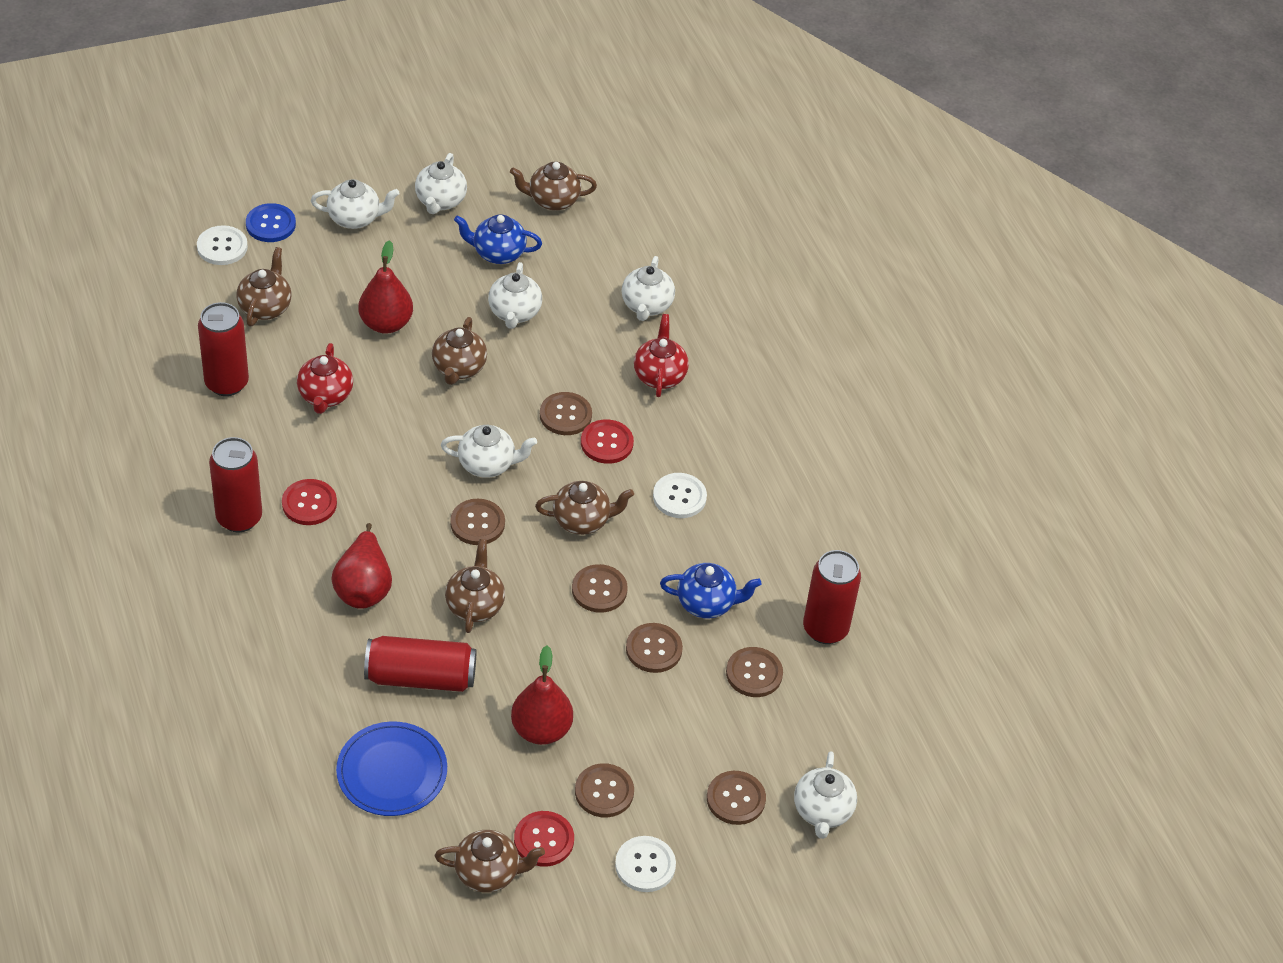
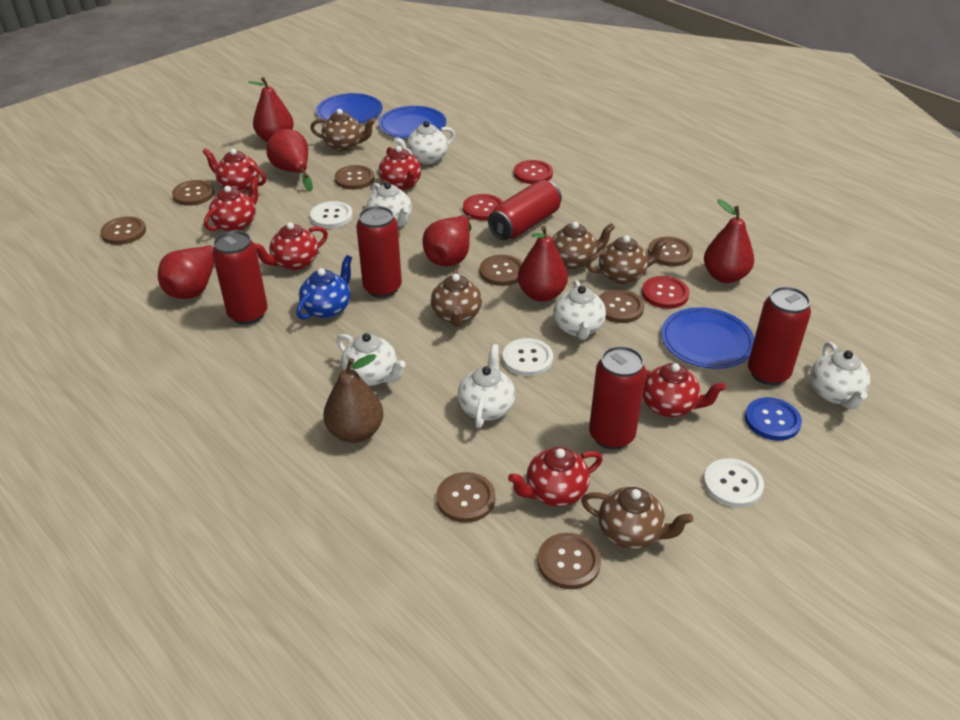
blue plate: [336,721,447,816] = 1 -> [316,93,383,124] [379,106,446,139] [661,307,754,369] = 3
blue teapot: [454,214,542,264] [660,563,761,619] = 2 -> [296,255,352,320] = 1
brown button: [450,499,505,545] [540,392,592,435] [572,564,628,613] [575,763,634,818] [626,623,683,673] [707,771,766,825] [726,647,783,697] = 7 -> [101,216,146,245] [172,180,214,206] [335,165,375,190] [436,472,496,523] [480,255,523,286] [538,533,601,589] [599,289,644,323] [648,237,693,266] = 8
brown pear: none = 0 -> [323,354,383,443] = 1
brown teapot: [236,247,291,326] [432,317,487,385] [435,830,545,893] [445,539,505,633] [510,162,597,211] [535,481,634,535] = 6 -> [310,109,375,151] [431,269,482,327] [552,222,615,270] [581,487,693,549] [586,235,667,284] = 5
red can: [198,302,249,396] [209,437,262,532] [364,636,477,692] [803,550,861,644] = 4 -> [212,231,268,325] [356,206,402,298] [488,180,562,240] [589,346,646,450] [748,286,811,385] = 5
red pear: [331,523,392,609] [358,240,413,334] [511,645,573,745] = 3 -> [158,245,214,299] [248,77,294,142] [266,129,313,192] [422,215,472,266] [518,226,568,302] [704,199,754,283] = 6
red teapot: [297,343,353,414] [634,314,689,397] = 2 -> [203,148,266,193] [204,177,259,231] [254,222,328,270] [379,146,421,190] [508,447,603,507] [643,363,726,417] = 6

